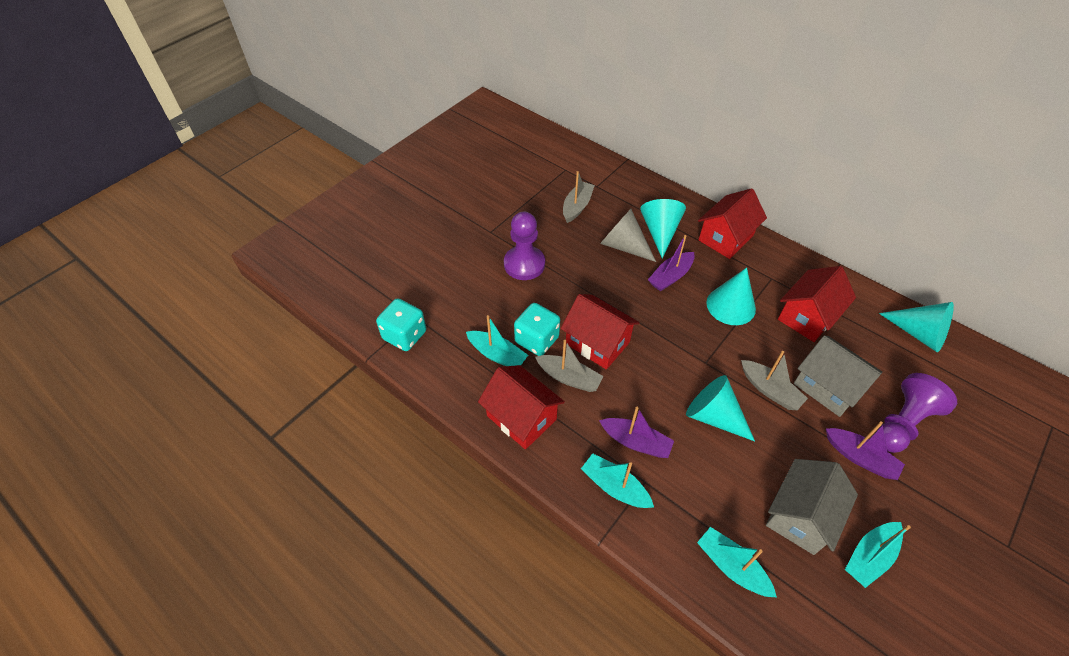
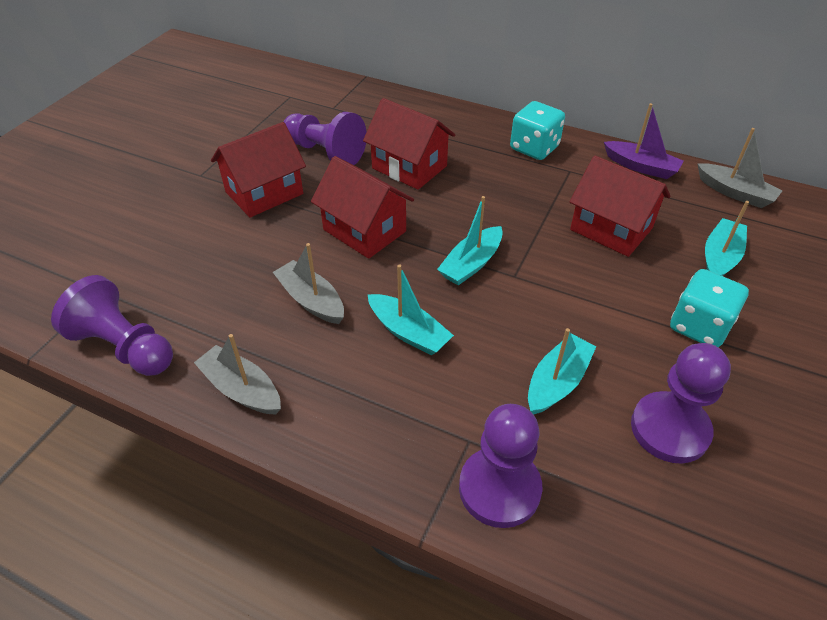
grey cone: [600,209,656,262] = 1 -> none = 0
grey house: [766,459,858,555] [794,335,883,417] = 2 -> none = 0
purple boat: [599,407,674,458] [648,235,695,292] [826,421,905,480] = 3 -> [604,103,684,179] = 1
purple pawn: [504,212,545,280] [877,373,957,453] = 2 -> [51,275,173,376] [284,112,367,165] [459,404,543,528] [631,343,731,463] = 4
turquoise cone: [640,199,686,259] [686,375,755,441] [706,268,756,325] [879,302,954,352] = 4 -> none = 0

